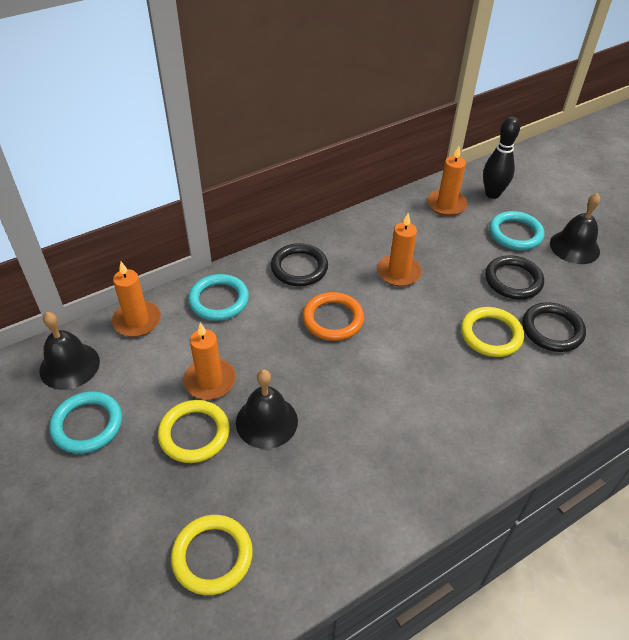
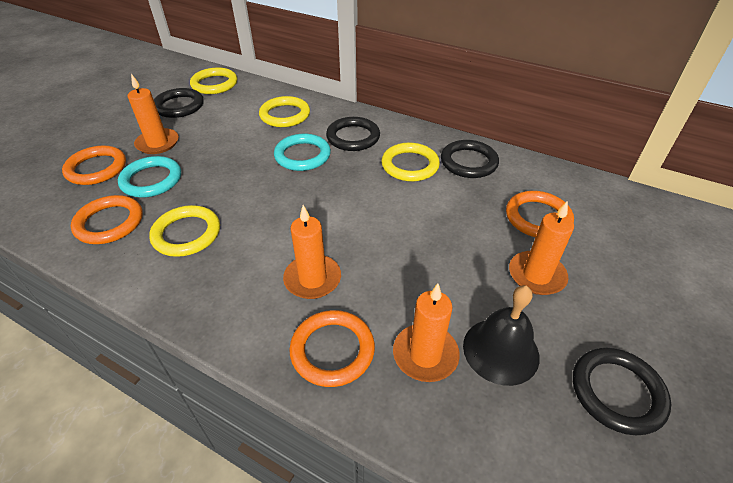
black bell: [40,312,100,390] [236,369,298,449] [550,193,600,264] = 3 -> [463,285,540,386] = 1
black bowling pin: [483,117,520,199] = 1 -> none = 0
black ring: [271,243,328,286] [485,255,544,299] [522,302,586,352] = 3 -> [154,88,204,118] [326,117,380,151] [441,140,499,178] [573,348,671,435] = 4
orange ring: [303,292,364,341] = 1 -> [62,145,126,185] [71,195,143,244] [289,310,375,387] [506,191,574,238] = 4
turquoise ring: [49,391,122,454] [188,274,249,321] [489,211,544,250] = 3 -> [118,156,181,198] [274,134,331,171] = 2
yellow ring: [158,400,230,463] [171,515,253,595] [461,307,524,357] = 3 -> [149,205,220,257] [190,67,237,94] [259,96,310,127] [381,143,440,182] = 4

